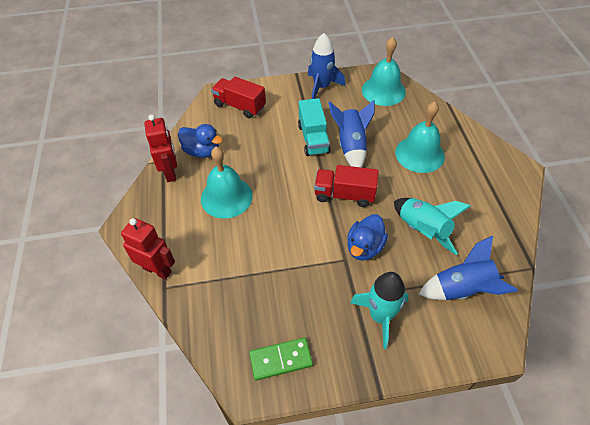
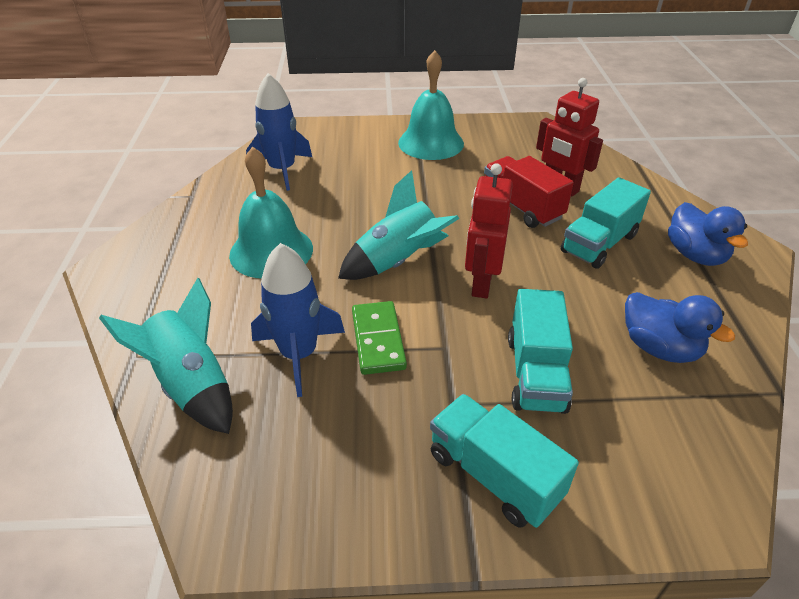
blue rocket: [308,33,345,99] [328,100,375,168] [419,236,518,300] = 3 -> [246,73,312,191] [251,243,345,397] = 2
red truck: [211,77,266,119] [314,165,379,207] = 2 -> [484,156,574,228] = 1
turquoise bell: [201,147,253,219] [362,37,406,106] [395,101,445,173] = 3 -> [229,146,313,279] [398,50,464,160] = 2
turquoise truck: [298,98,331,156] = 1 -> [430,394,579,528] [508,289,573,414] [561,177,651,269] = 3

